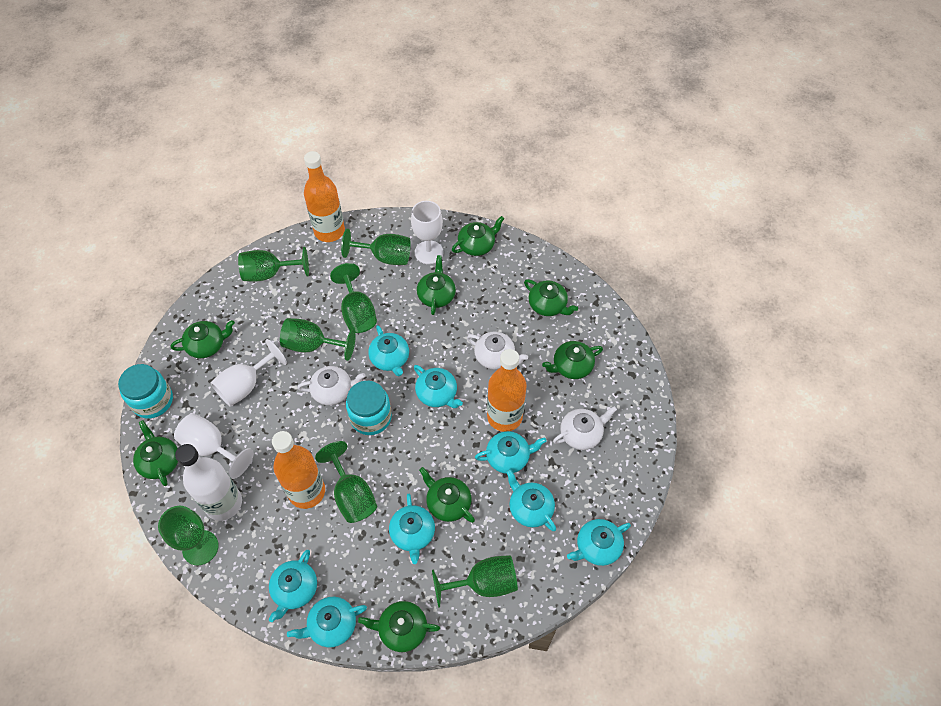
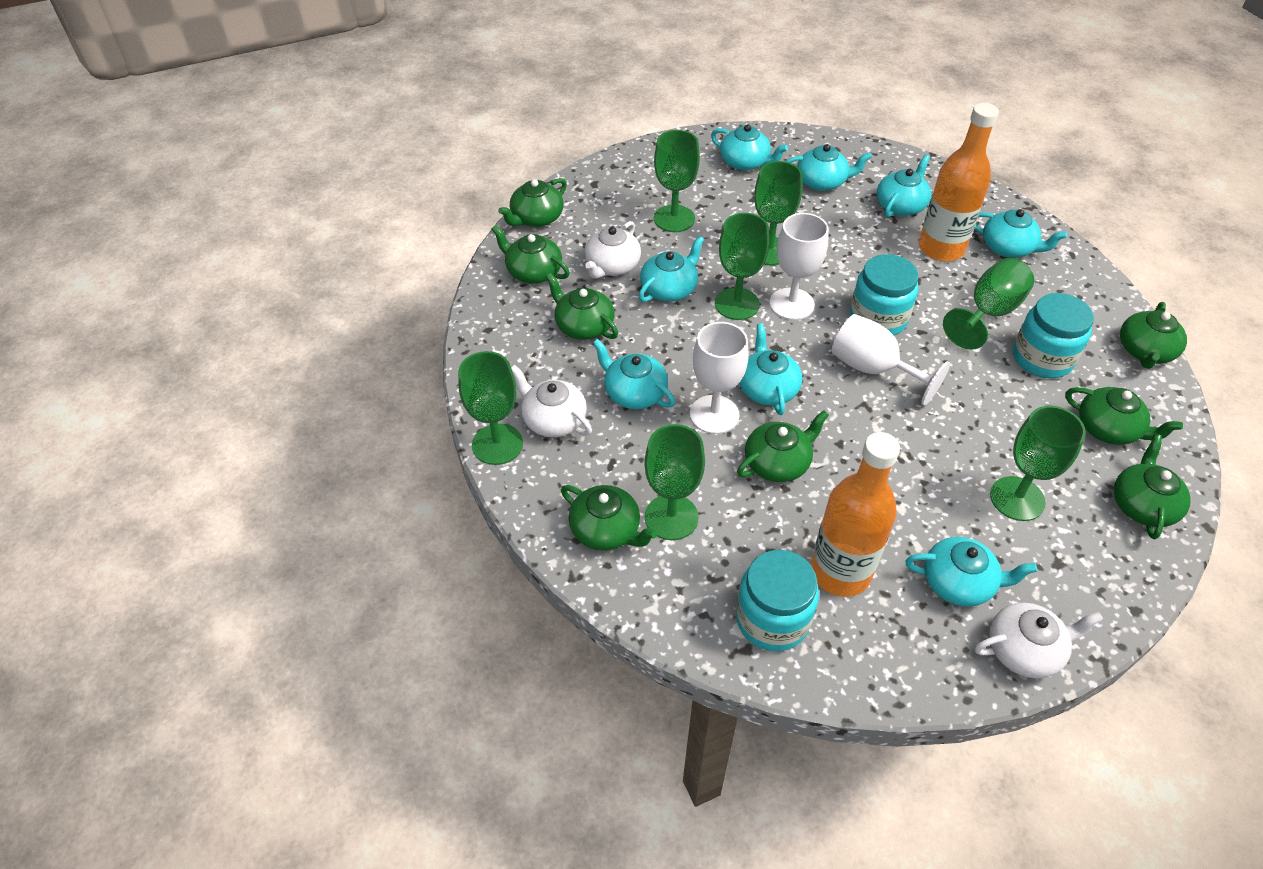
orange bottle: [272,431,325,509] [304,151,345,242] [487,349,527,432] = 3 -> [811,432,900,597] [919,103,999,261] = 2
turquoise jar: [118,364,173,418] [346,381,392,435] = 2 -> [736,550,819,651] [850,254,919,335] [1013,293,1094,378] = 3
white bottle: [175,444,242,521] = 1 -> none = 0

